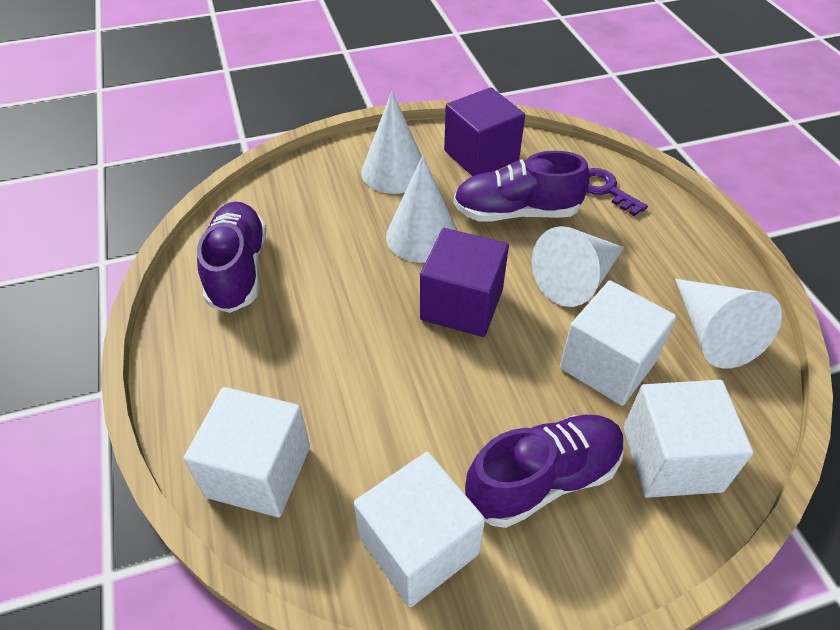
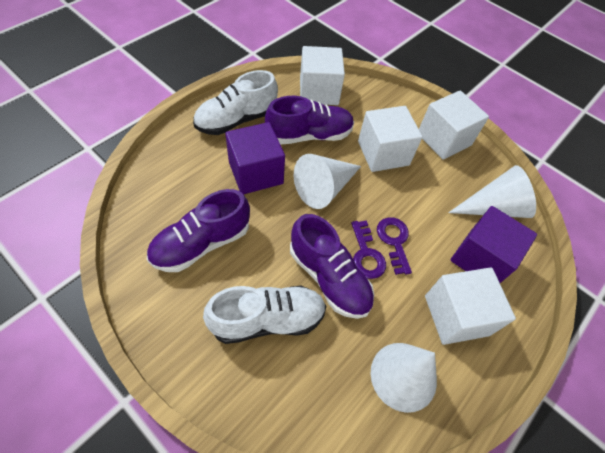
purple key: [587,168,648,216] = 1 -> [351,220,386,279] [377,217,412,275] = 2
white cone: [361,91,422,194] [386,155,457,263] [532,226,624,307] [675,279,782,369] = 4 -> [294,154,361,209] [371,343,437,413] [448,165,536,218] = 3
white shoe: none = 0 -> [193,70,278,135] [203,286,326,344] = 2

